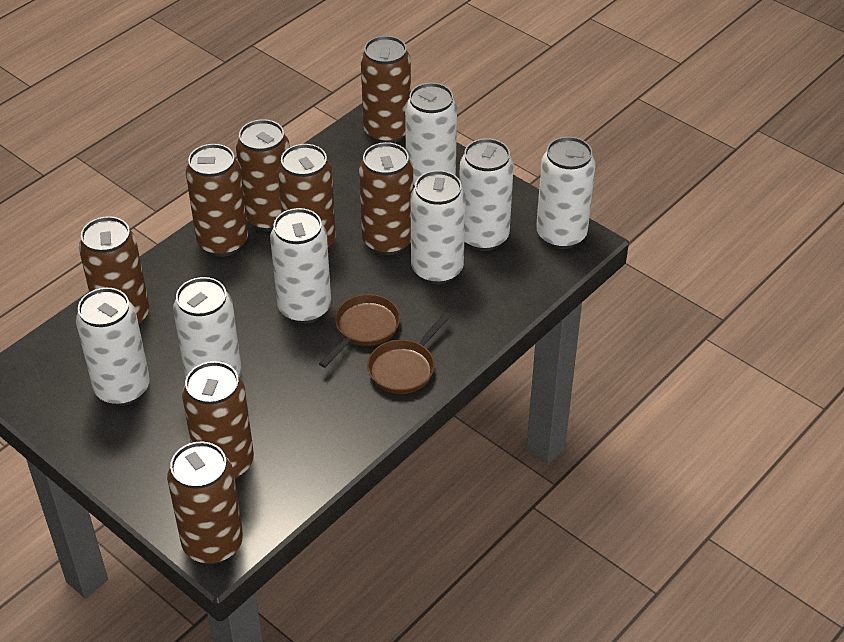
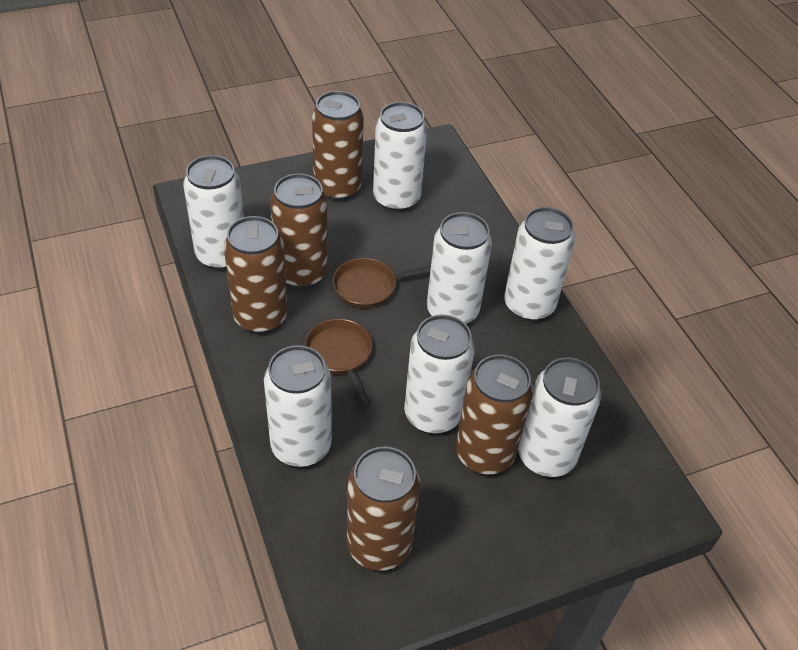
brown can: [79,216,149,325] [167,442,243,564] [182,361,254,479] [186,144,248,257] [236,119,290,231] [277,144,336,248] [359,142,413,255] [361,36,411,143] = 8 -> [224,216,288,334] [270,174,328,289] [312,91,364,201] [347,446,420,571] [456,354,533,475] = 5

